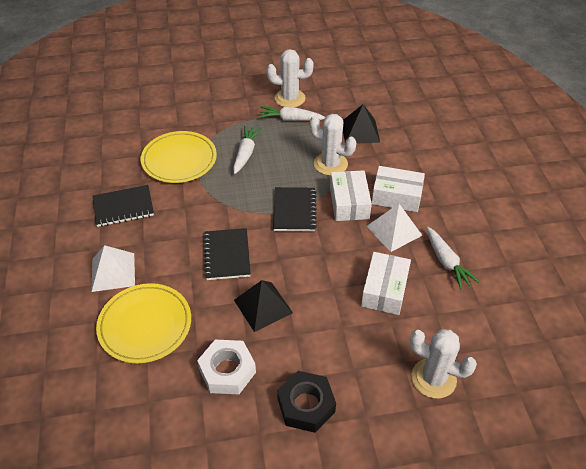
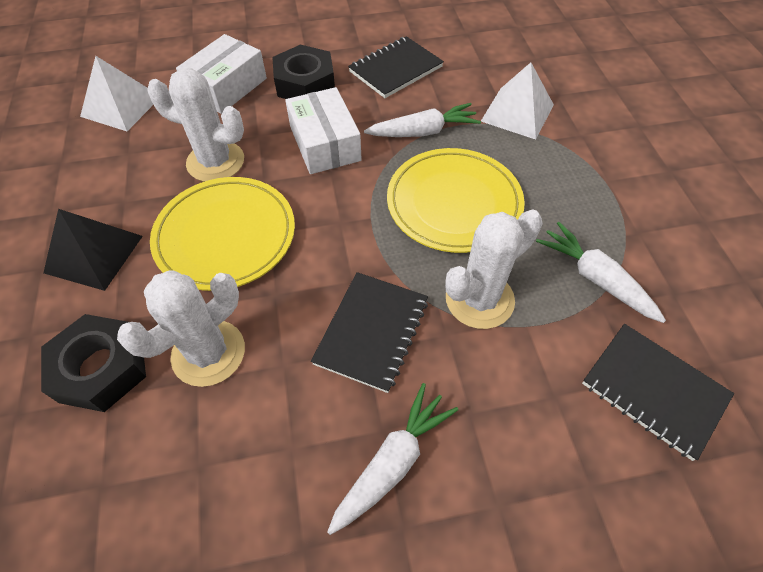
black nut: [277,371,336,433] = 1 -> [41,314,146,412] [272,45,335,99] = 2
black pyramid: [234,280,293,332] [343,104,380,144] = 2 -> [43,209,143,291] = 1
white box: [330,170,372,221] [361,252,411,315] [372,166,425,212] = 3 -> [176,34,267,114] [285,87,362,174] = 2
white nut: [197,340,256,394] = 1 -> none = 0

